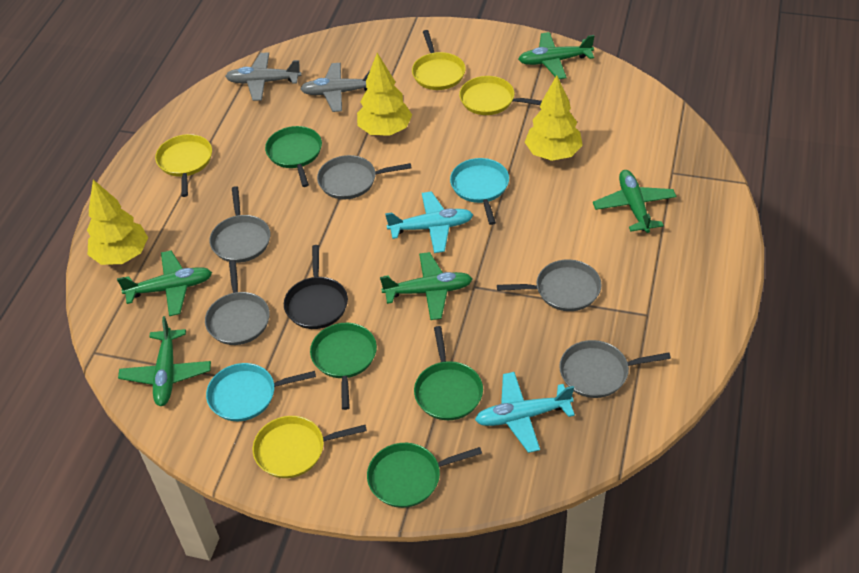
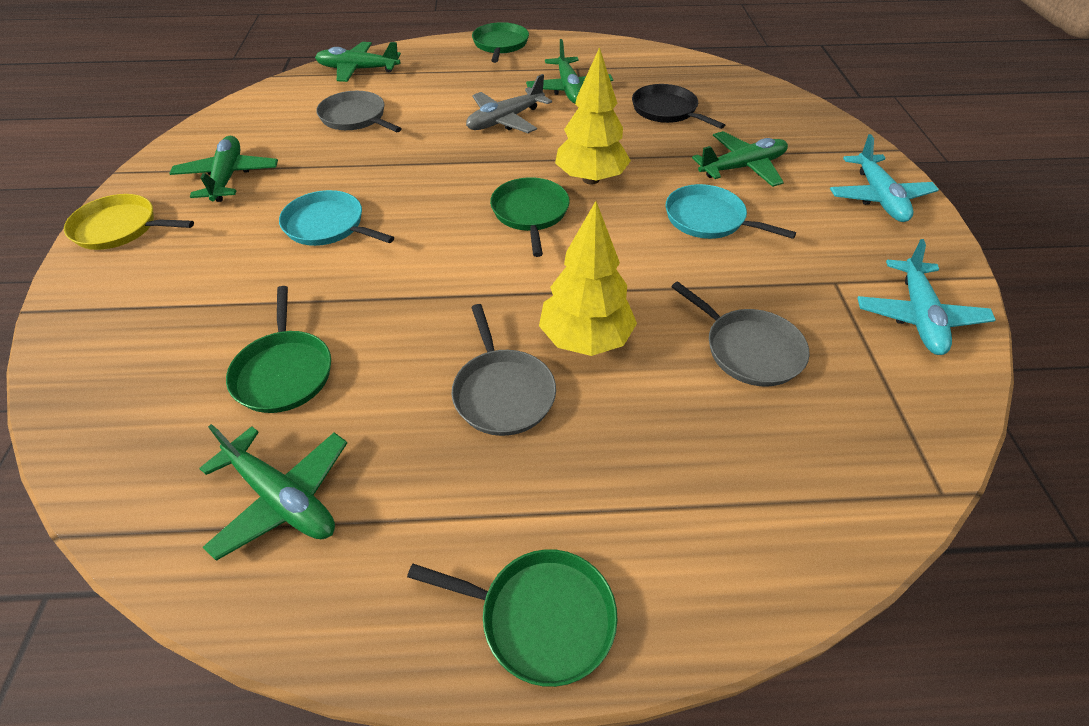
grey pan: [205,260,270,345] [209,186,270,263] [317,155,411,199] [497,259,602,311] [559,340,671,398] = 5 -> [316,91,402,132] [452,304,556,436] [671,281,810,387] = 3
grey plane: [225,53,302,101] [300,63,370,112] = 2 -> [466,74,552,133] = 1
yellow pan: [155,134,212,197] [253,416,367,478] [412,30,466,90] [459,76,542,115] = 4 -> [64,194,194,250] = 1
yellow tree: [87,180,148,265] [357,53,412,136] [525,75,583,161] = 3 -> [539,201,637,356] [555,47,631,184] = 2

